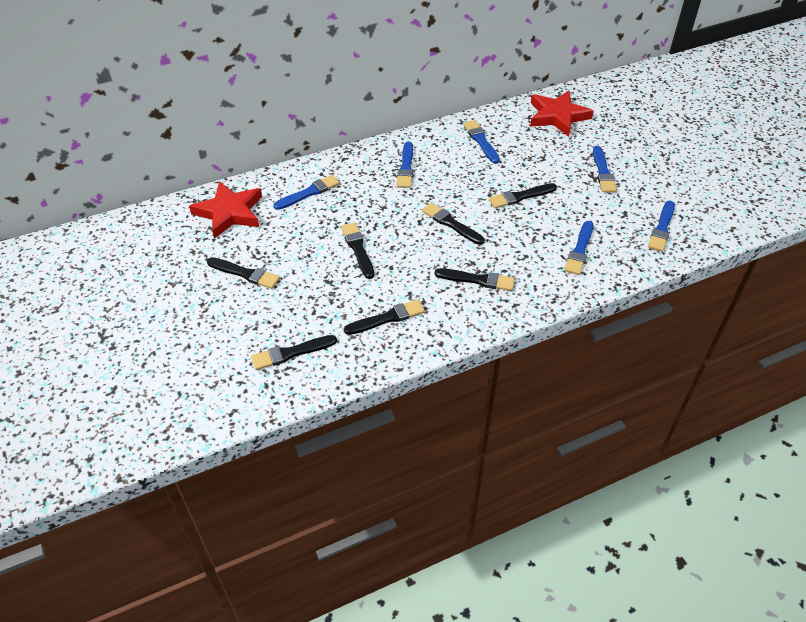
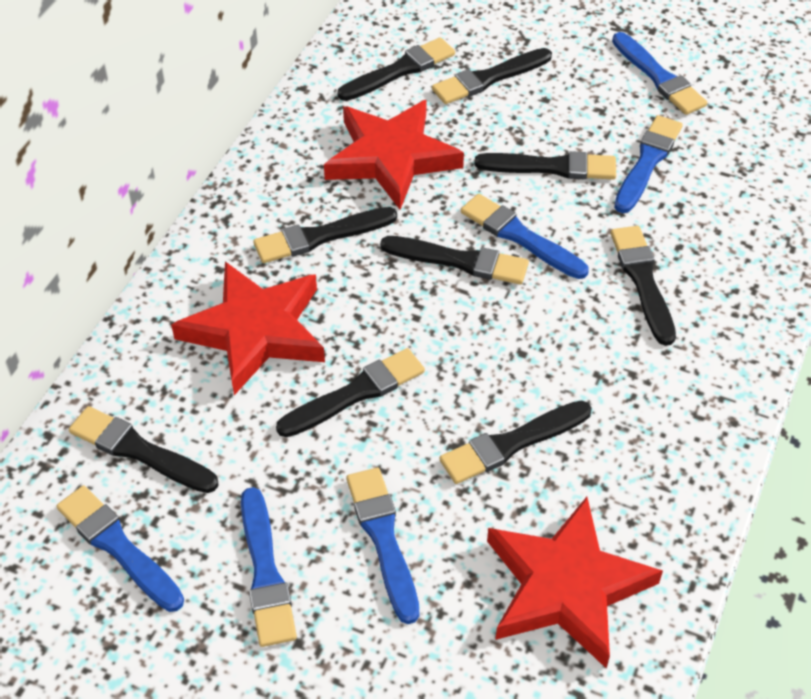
black brush: [207,257,280,289] [251,335,337,370] [341,223,374,279] [344,299,425,335] [422,203,485,245] [435,268,515,291] [489,183,557,208] = 7 -> [69,406,219,493] [253,207,397,263] [276,348,425,437] [337,37,455,101] [380,236,529,284] [432,48,552,104] [440,400,592,484] [475,151,616,180] [611,226,676,346] = 9
red star: [189,181,262,239] [530,90,594,137] = 2 -> [171,261,325,395] [324,100,464,210] [487,497,663,669] = 3

